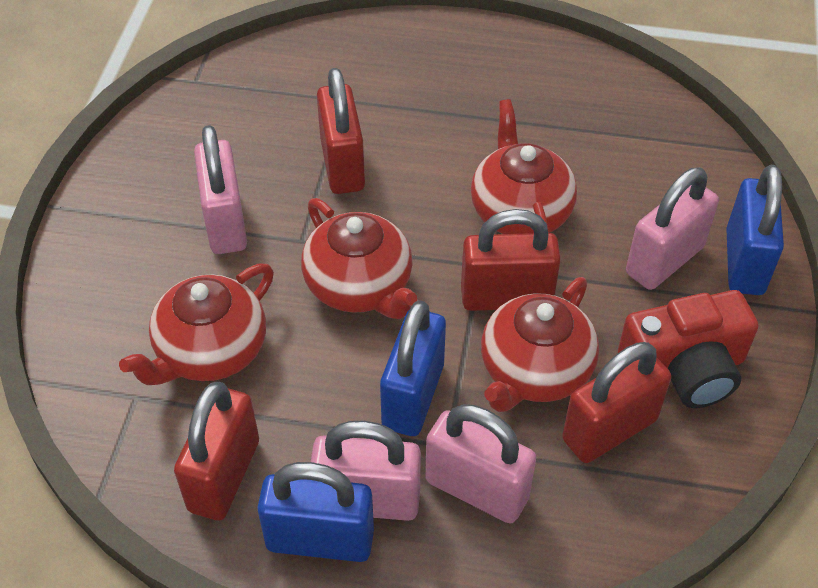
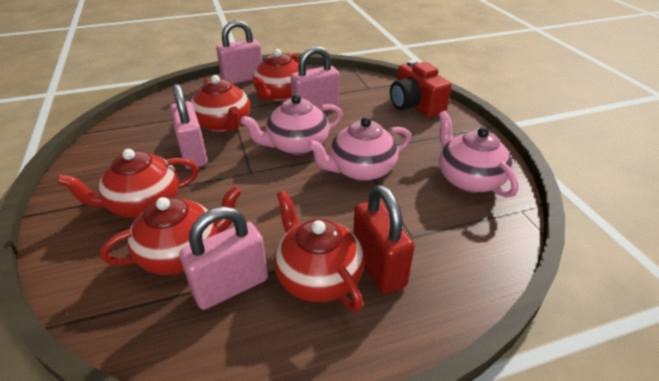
blue padlock: [257,462,374,562] [380,300,446,436] [726,165,784,295] = 3 -> none = 0
pink teapot: none = 0 -> [240,94,343,155] [307,117,411,181] [439,111,519,197] = 3
red padlock: [174,382,259,521] [317,68,365,194] [461,209,561,311] [562,342,671,463] = 4 -> [353,185,415,294] = 1
red teapot: [119,264,274,385] [301,198,417,319] [471,99,577,234] [481,277,599,412] = 4 -> [57,149,199,218] [100,186,242,275] [191,75,250,132] [252,49,299,102] [274,190,365,312] = 5

